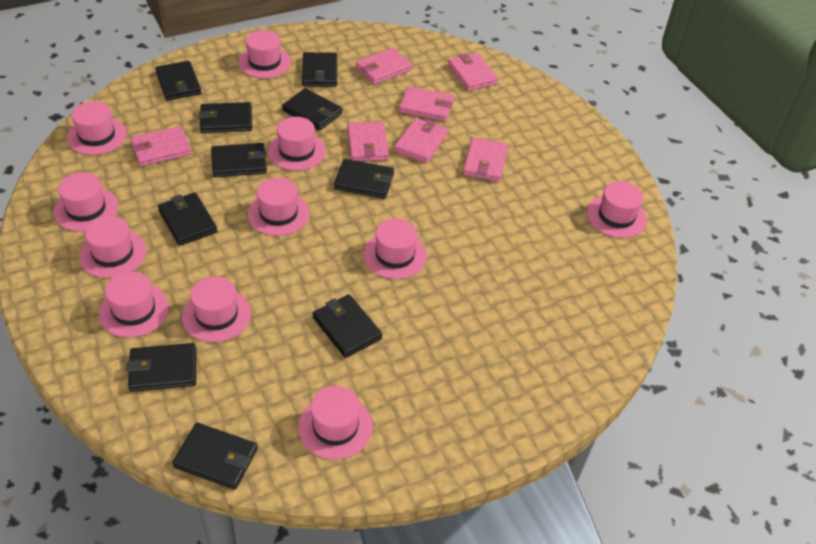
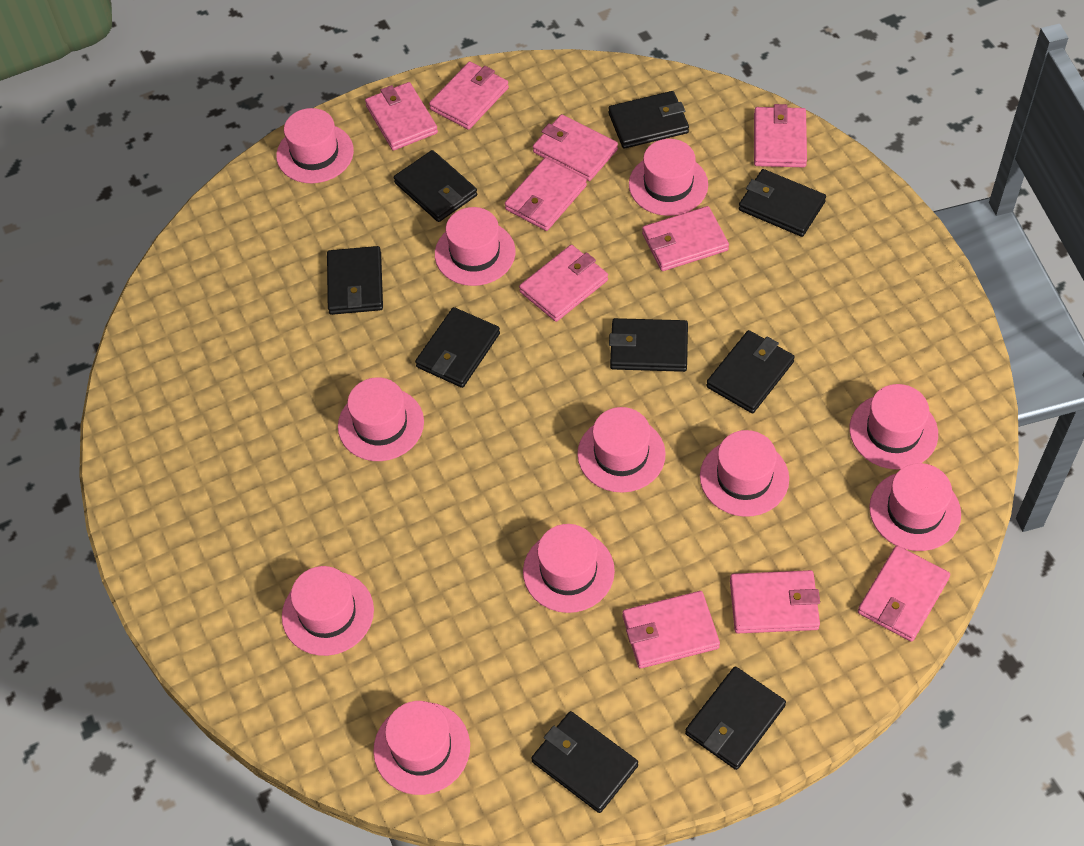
black wallet: [126,343,196,392] [155,61,201,100] [158,192,217,246] [172,423,258,489] [199,102,252,133] [211,143,267,177] [282,88,342,130] [302,52,337,87] [313,294,382,358] [334,159,394,199] = 10 -> [327,246,383,315] [394,150,477,222] [415,307,500,388] [531,711,638,813] [608,91,689,149] [609,318,688,372] [685,666,786,770] [706,330,795,413] [739,169,826,237] = 9
pink wallet: [130,126,192,166] [347,122,389,161] [355,48,412,85] [394,118,448,163] [399,86,454,122] [448,53,498,91] [463,137,508,182] = 7 -> [365,82,438,151] [429,62,509,130] [505,158,587,231] [519,245,608,322] [533,114,618,181] [623,591,720,668] [642,206,729,271] [730,570,820,633] [754,104,807,167] [858,546,950,642] = 10

